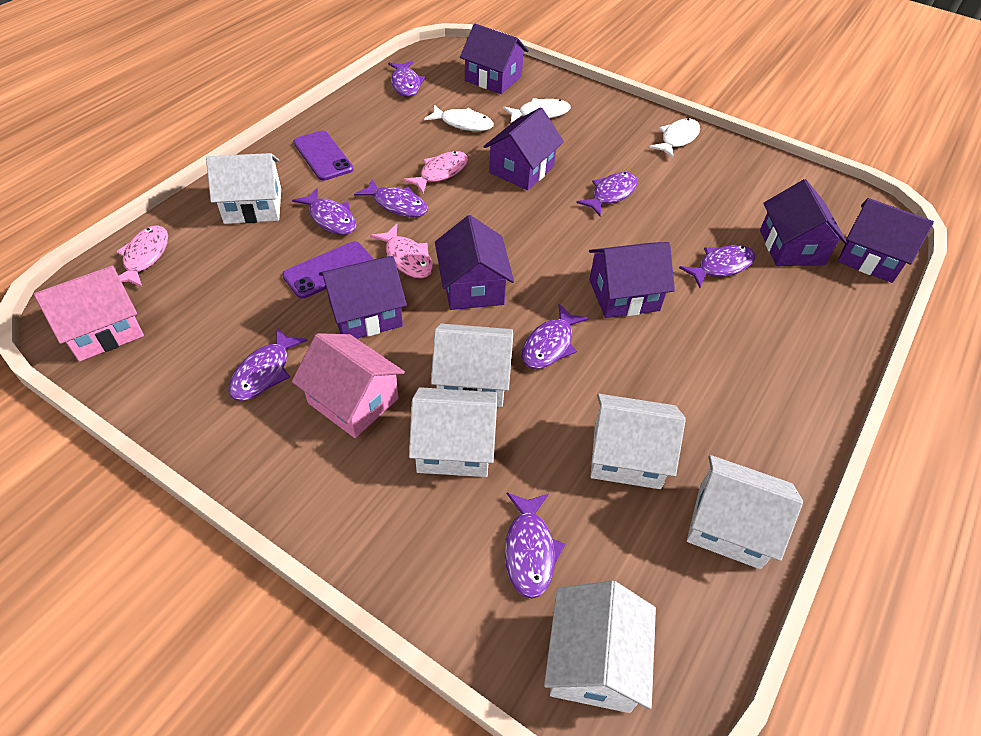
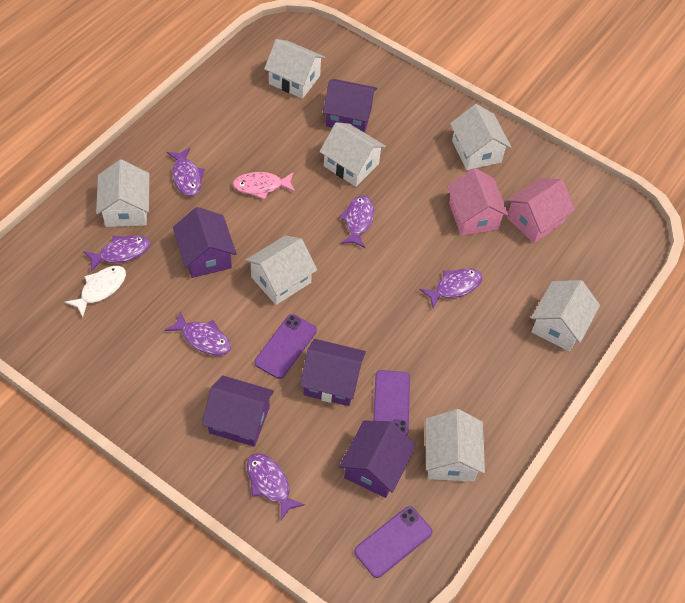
pink fish: [116,225,168,287] [370,224,433,279] [402,151,468,194] = 3 -> [233,172,295,200] = 1
purple fish: [228,328,308,401] [292,188,356,235] [354,179,428,217] [388,61,425,97] [505,493,565,599] [522,304,589,369] [576,172,638,216] [679,245,755,288] = 8 -> [83,235,151,272] [165,311,231,356] [167,148,205,196] [247,453,305,520] [339,195,374,248] [419,268,482,308] = 6
purple house: [319,256,407,339] [435,215,514,310] [460,24,529,94] [484,107,564,190] [589,242,675,318] [760,179,847,266] [838,198,934,283] = 7 -> [173,207,237,278] [202,375,274,447] [300,339,366,406] [323,79,377,133] [339,420,416,498] = 5
purple phone: [282,241,374,299] [293,131,353,181] = 2 -> [254,314,317,379] [354,506,432,578] [373,370,410,435] = 3
white fish: [424,105,494,131] [503,98,571,123] [649,119,700,158] = 3 -> [65,266,126,317] = 1
white house: [206,153,281,224] [409,387,497,477] [431,324,513,407] [544,580,656,713] [591,394,686,489] [687,455,803,569] = 6 -> [96,159,149,227] [245,235,317,305] [264,39,325,99] [320,122,386,187] [425,409,485,482] [450,104,512,170] [531,280,600,352] = 7

